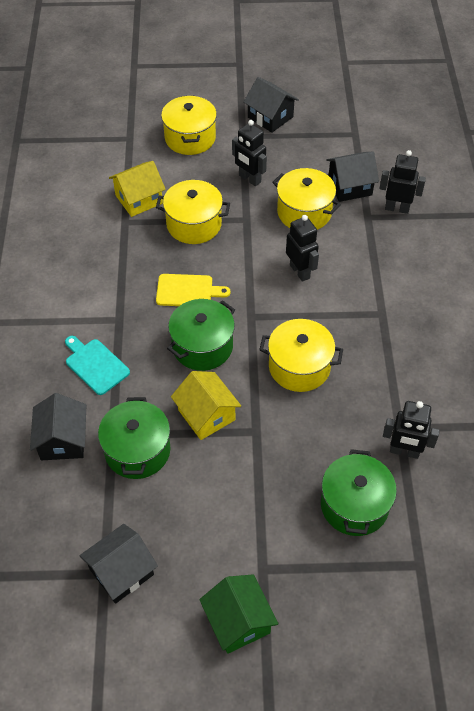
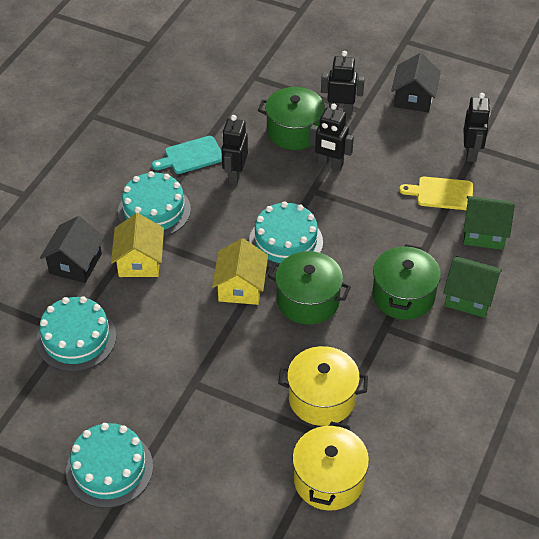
black house: [30,393,86,460] [79,524,158,604] [244,77,299,133] [326,152,379,202] = 4 -> [40,216,105,283] [391,53,441,112] = 2
green house: [199,574,278,654] = 1 -> [443,256,502,318] [463,196,515,250] = 2
turquoise cake: none = 0 -> [36,296,116,372] [66,423,153,508] [118,171,191,237] [249,201,323,270] = 4
yellow pot: [156,180,230,244] [161,95,217,155] [259,319,343,392] [272,168,341,230] = 4 -> [278,346,368,426] [292,421,369,511] = 2

